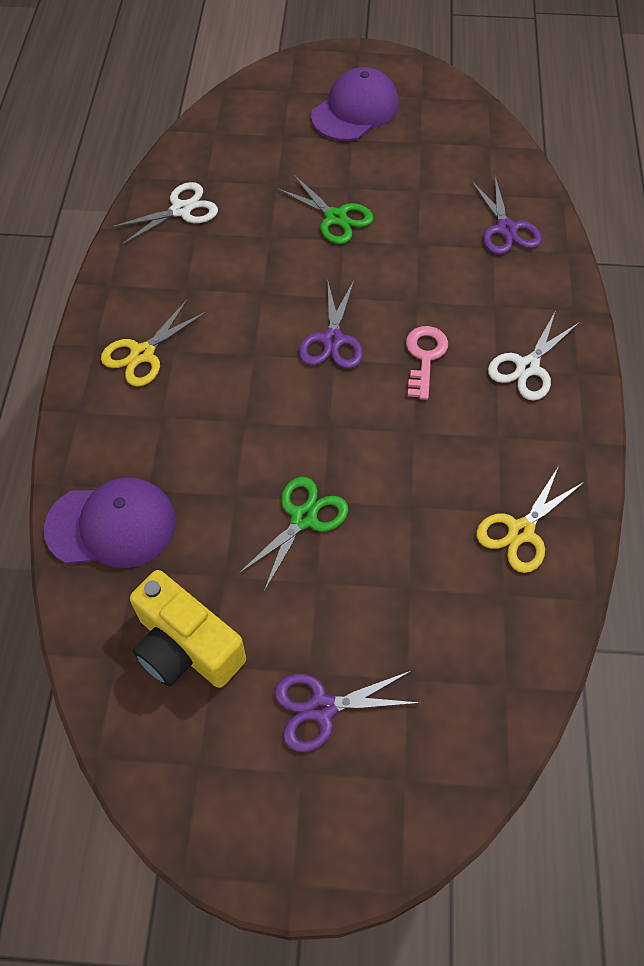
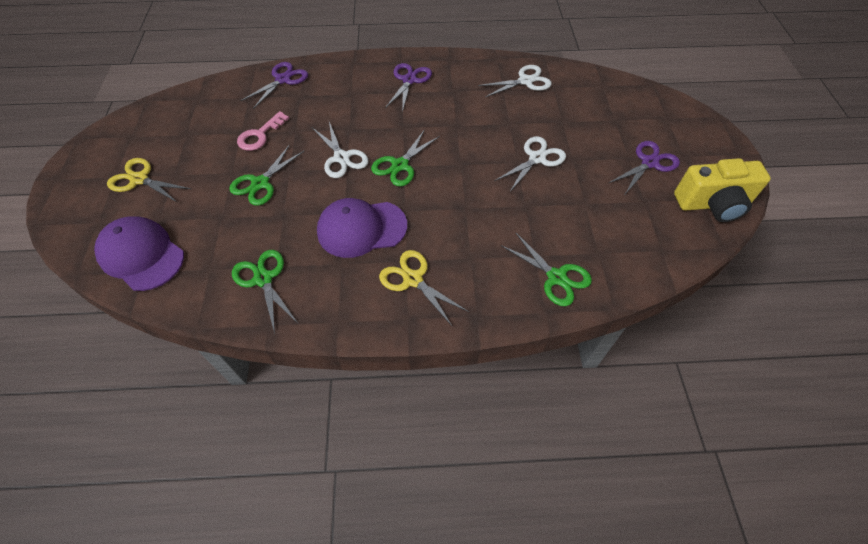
green scissors: [238,477,348,591] [276,175,374,244] = 2 -> [229,144,304,206] [232,250,297,334] [371,129,440,187] [501,232,592,306] = 4
white scissors: [111,182,218,245] [488,310,580,401] = 2 -> [313,122,369,178] [478,65,552,97] [494,136,566,192] = 3

